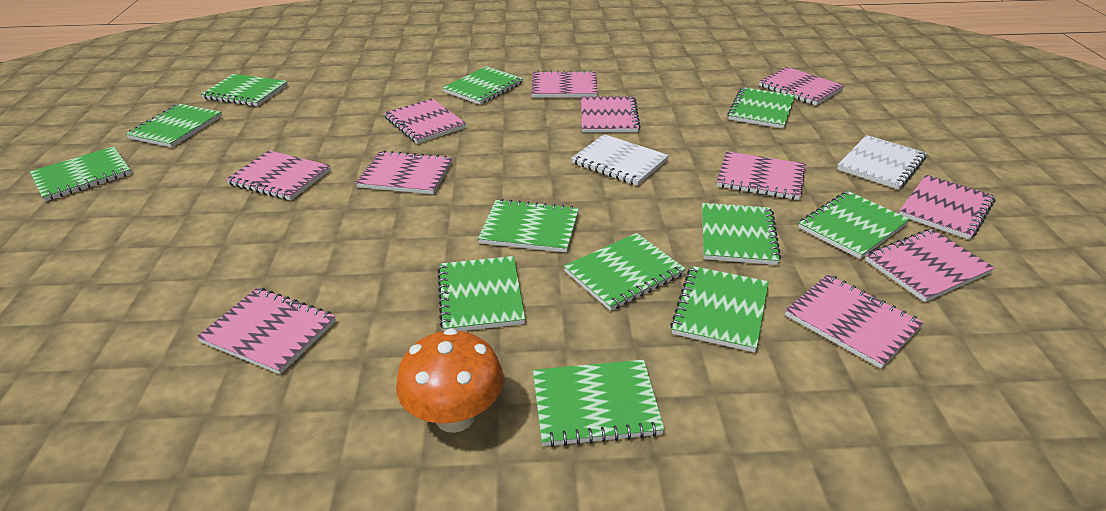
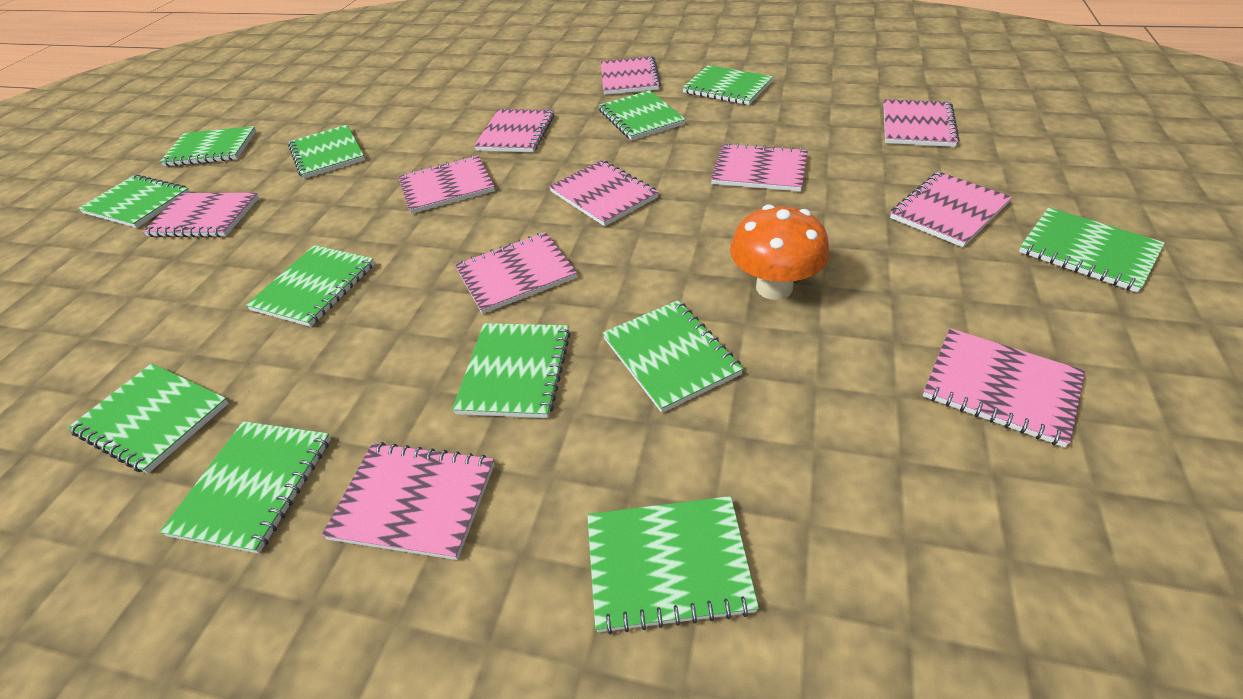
white notebook: [571,134,669,186] [837,135,927,190] = 2 -> none = 0

